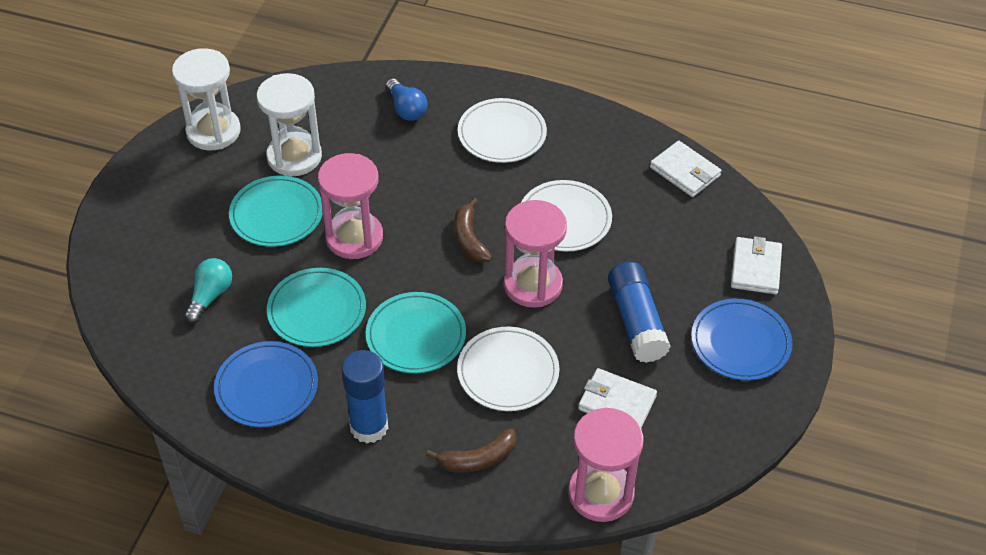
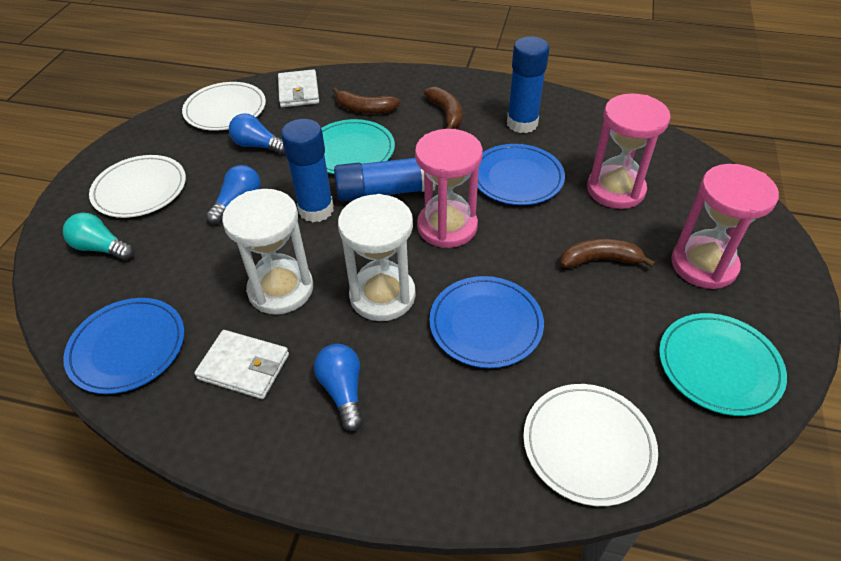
blue glue stick: [342,350,388,443] [608,262,671,363] = 2 -> [281,119,334,222] [334,158,436,202] [507,36,549,133] = 3
blue light bulb: [385,78,428,121] = 1 -> [206,165,261,224] [229,113,285,155] [314,344,364,431] = 3
blue plate: [214,341,318,427] [691,299,793,381] = 2 -> [63,298,184,394] [429,276,544,368] [478,144,565,205] = 3
brown banana: [426,428,516,473] [454,198,492,263] = 2 -> [333,87,400,114] [424,87,462,129] [561,239,655,268] = 3
turquoise plate: [229,176,323,247] [267,268,366,347] [366,292,466,373] = 3 -> [321,119,395,174] [659,313,787,416] = 2
white wallet: [578,368,657,428] [650,141,721,197] [731,236,782,294] = 3 -> [194,330,289,399] [278,69,319,107] = 2

